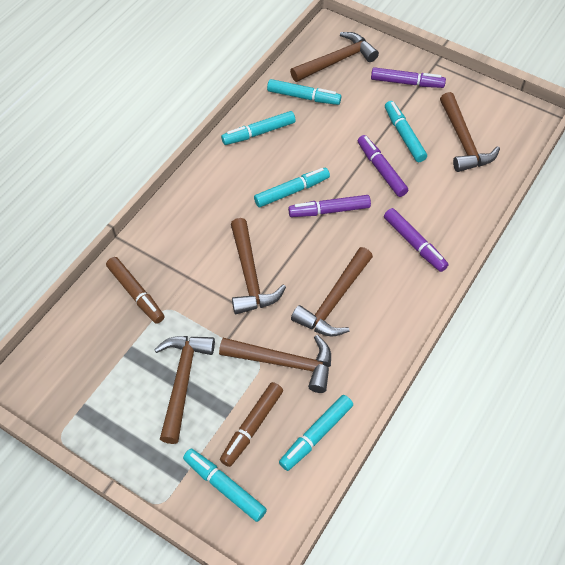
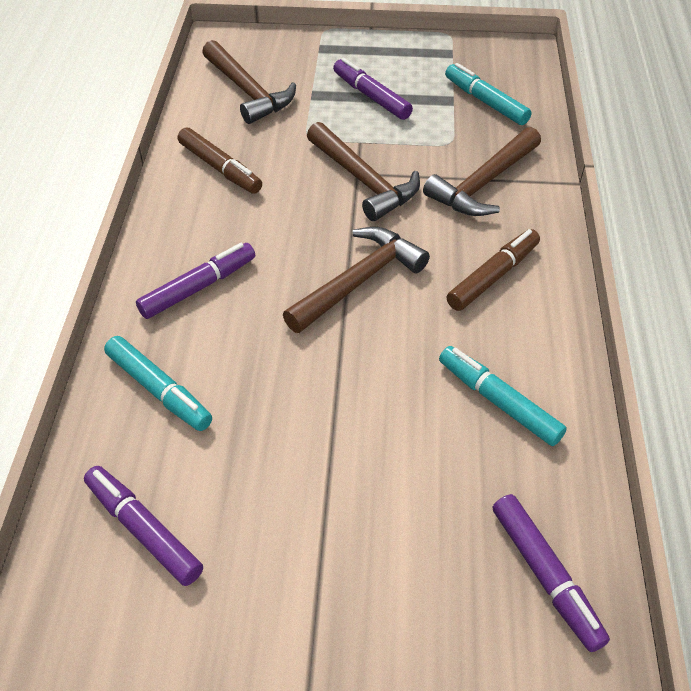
brown hammer: [154,336,215,444] [219,335,331,393] [231,218,286,314] [290,32,379,82] [291,247,373,337] [440,92,500,172] = 6 -> [202,40,296,124] [283,227,430,333] [307,122,420,221] [423,127,541,216] = 4
turquoise marker: [183,449,267,522] [221,111,296,145] [254,168,330,207] [267,79,341,105] [279,395,353,471] [385,101,427,162] = 6 -> [104,336,212,431] [439,346,567,446] [445,63,532,125] = 3

